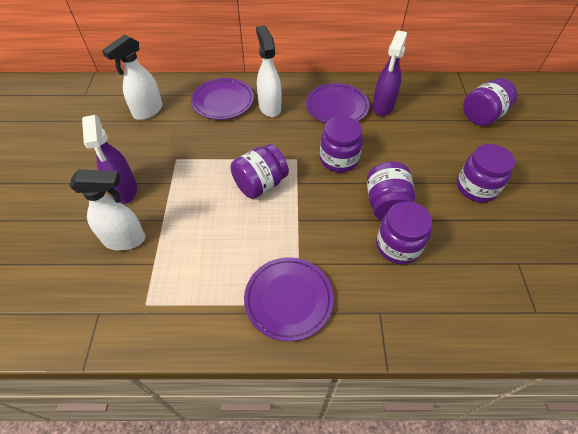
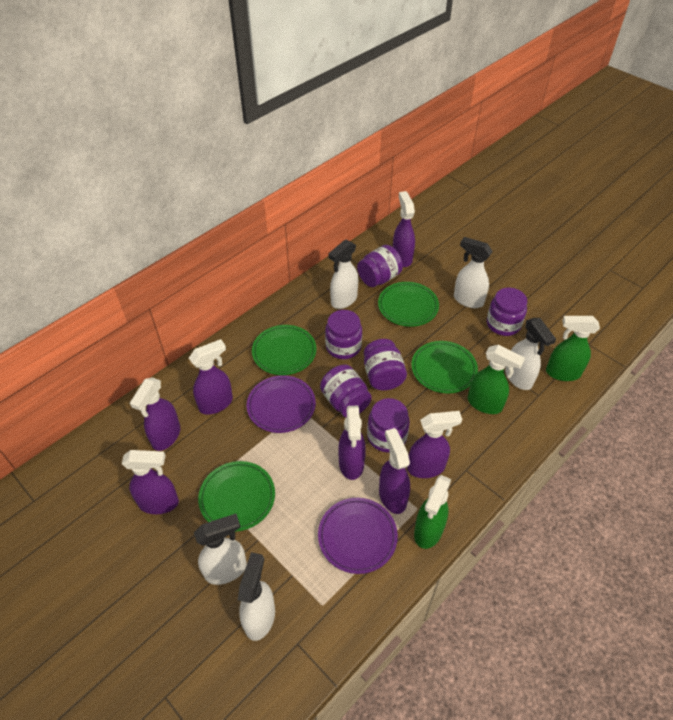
green plate: none = 0 -> [198,461,275,532] [252,325,316,375] [378,282,439,327] [411,341,478,393] = 4
green spray bottle: none = 0 -> [414,475,451,549] [468,345,525,414] [546,316,600,381] = 3
purple plate: [191,78,254,120] [244,257,333,341] [306,83,369,124] = 3 -> [247,375,316,433] [318,498,398,574] = 2
purple spray bottle: [82,115,137,204] [372,30,407,116] = 2 -> [122,450,179,514] [130,377,180,451] [189,339,233,415] [338,406,366,480] [379,428,410,514] [393,191,415,267] [407,411,462,478] = 7
white spray bottle: [69,169,145,250] [102,35,163,120] [256,25,282,117] = 3 -> [194,514,247,585] [238,552,275,641] [328,240,358,309] [454,237,493,308] [505,318,556,390] = 5

